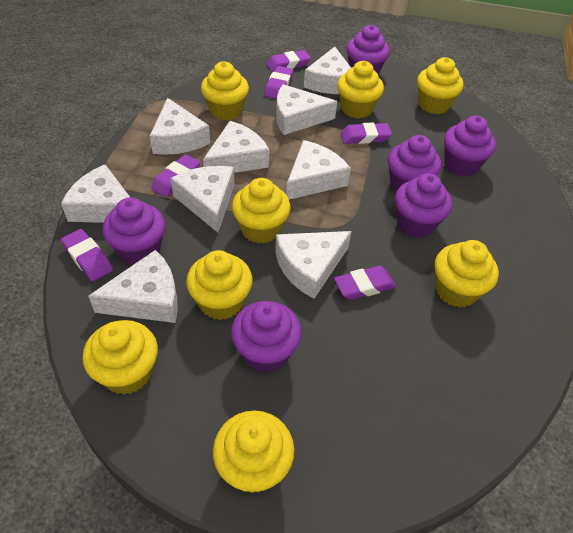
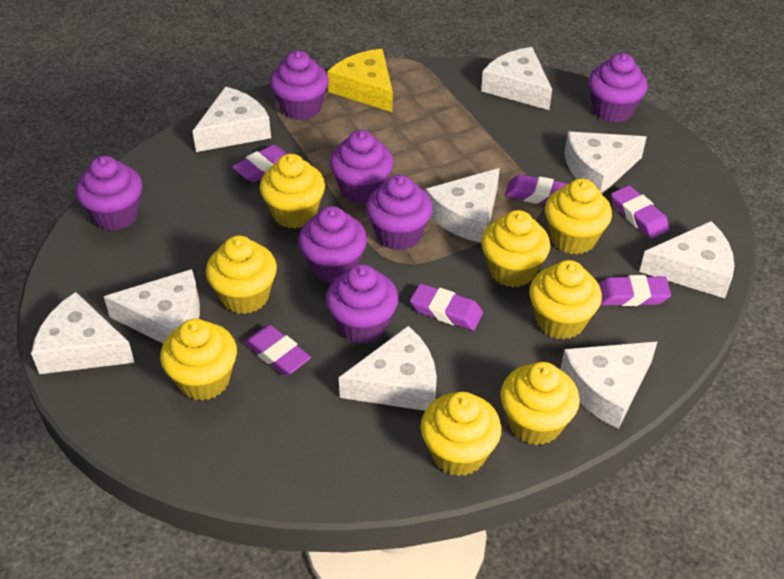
purple cupcake: [102,197,165,265] [231,301,301,372] [346,25,390,75] [388,135,441,192] [395,173,452,238] [444,115,496,176] = 6 -> [76,156,142,231] [270,51,329,121] [298,206,367,283] [326,264,399,344] [330,130,393,204] [366,175,433,251] [588,53,648,123] = 7
yellow cheese: none = 0 -> [327,49,393,112] = 1

